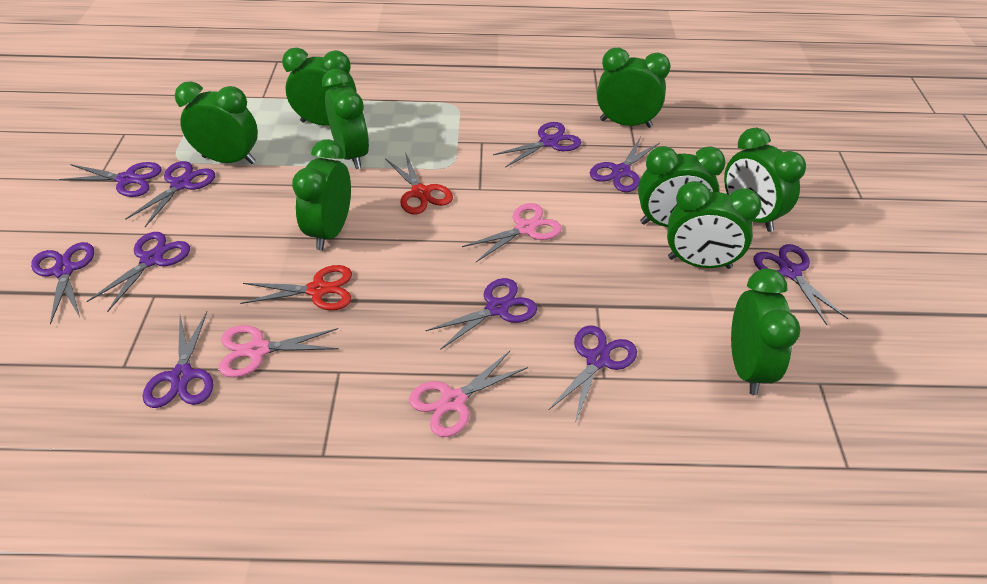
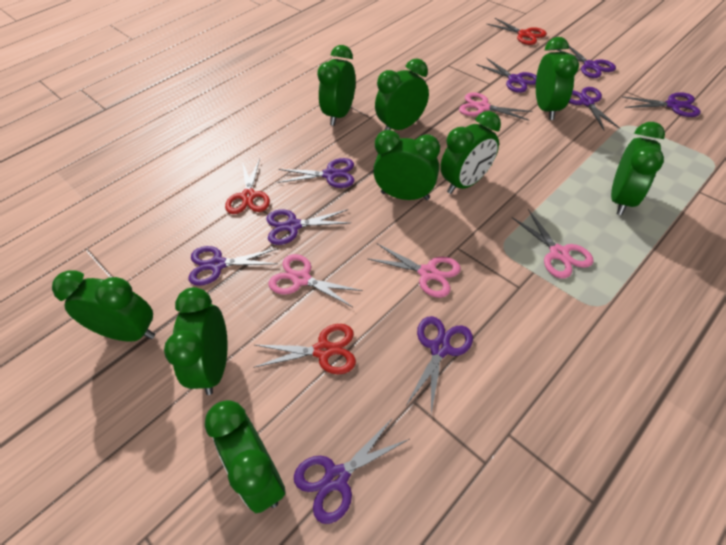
pink scissors: [219,325,339,378] [409,351,528,437] [462,203,562,262] = 3 -> [268,254,363,307] [367,243,461,298] [459,93,533,120] [512,209,594,279] = 4
purple scissors: [31,242,94,325] [59,162,162,197] [86,232,190,312] [125,161,215,227] [143,312,213,408] [426,278,537,350] [493,122,581,168] [549,325,637,423] [590,137,660,192] [754,244,848,325] = 10 -> [188,246,278,286] [267,209,350,245] [277,158,354,188] [294,418,409,524] [406,316,473,413] [476,58,537,93] [558,46,616,78] [569,87,620,131] [622,92,701,117] = 9
red scissors: [240,265,352,310] [385,152,453,214] = 2 -> [225,158,270,214] [253,324,356,374] [487,18,547,45] = 3

